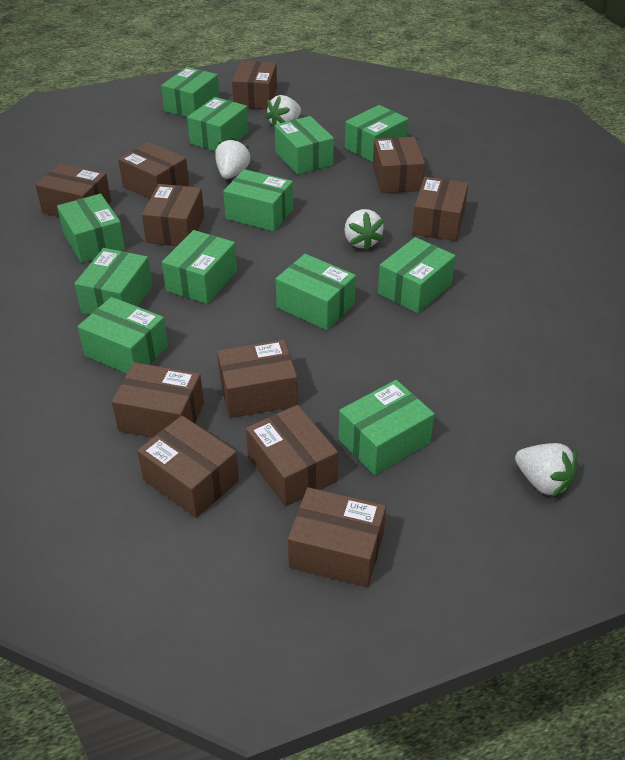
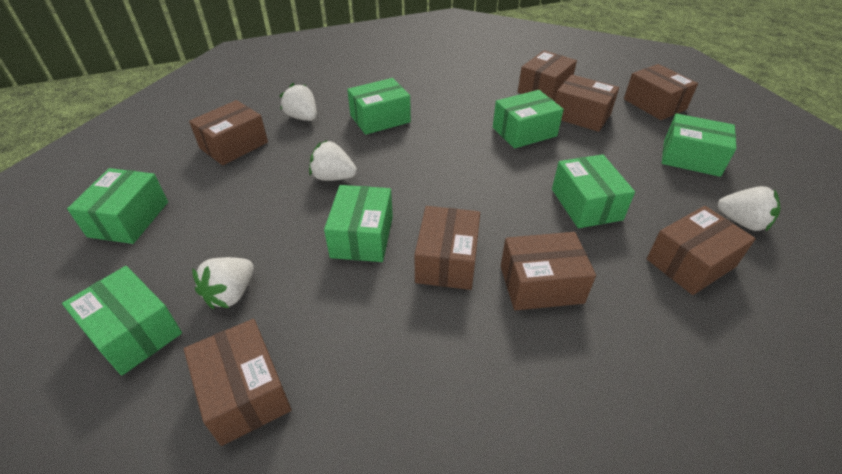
brown box: [35,163,111,217] [112,362,204,438] [118,142,189,199] [137,416,239,518] [142,184,204,246] [217,339,298,418] [232,61,277,109] [246,405,338,507] [288,487,386,587] [373,137,425,193] [412,177,468,241] = 11 -> [184,319,291,446] [189,100,268,165] [414,206,480,290] [501,232,596,310] [518,50,577,101] [555,74,619,132] [624,64,698,120] [646,206,756,295] = 8
green box: [57,194,125,263] [74,248,153,315] [77,297,168,374] [161,67,220,117] [162,230,237,304] [187,97,249,151] [223,169,293,232] [275,116,334,175] [276,254,356,330] [338,380,435,475] [345,105,408,162] [378,237,456,313] = 12 -> [62,266,182,376] [67,168,168,244] [324,185,393,262] [347,78,411,135] [493,90,564,149] [552,154,635,228] [662,113,736,177] = 7

